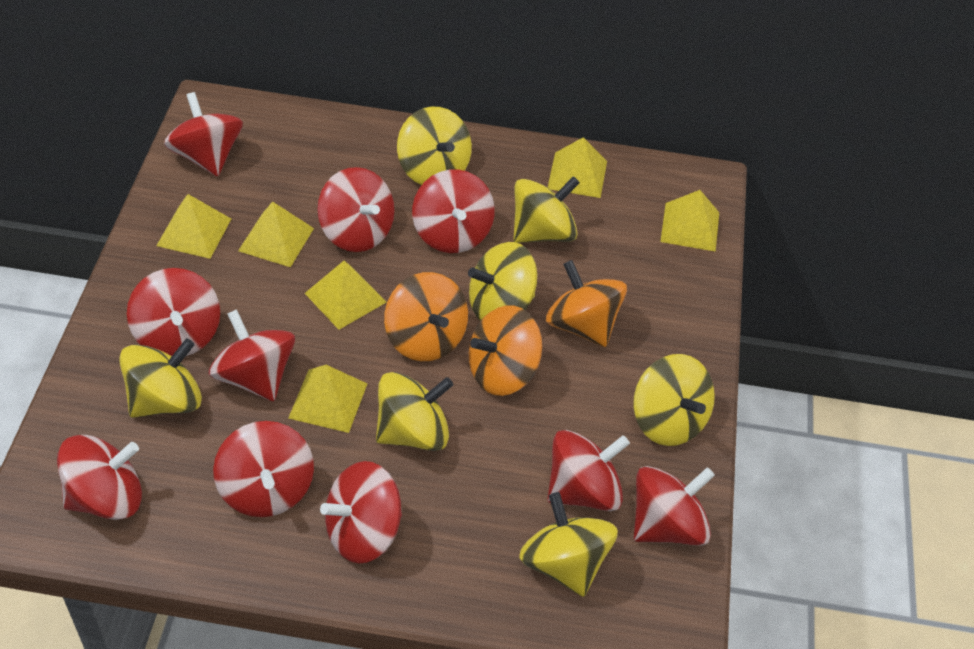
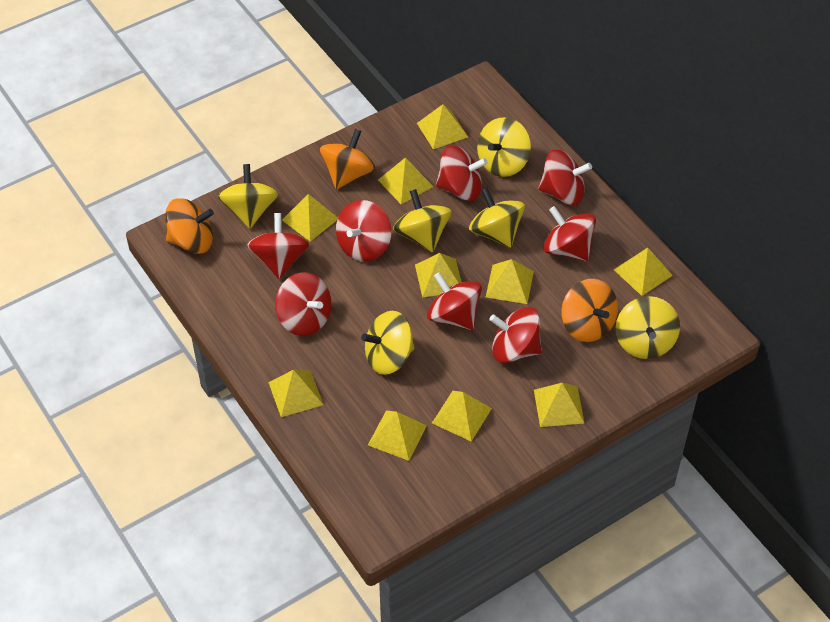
red spinning top: [57,435,142,520] [127,268,220,356] [164,92,243,177] [209,309,295,402] [213,421,314,517] [317,167,395,252] [320,461,402,564] [412,169,495,253] [548,430,630,511] [634,466,715,546] = 10 -> [247,213,309,279] [275,272,331,336] [336,200,392,262] [427,272,482,330] [436,146,488,201] [489,307,542,363] [538,149,592,205] [543,206,596,261] = 8
yellow pyramid: [156,194,231,259] [238,201,314,267] [288,365,367,433] [305,261,386,330] [548,137,607,198] [660,190,719,252] = 6 -> [268,370,324,417] [282,194,338,242] [368,410,427,461] [378,157,433,204] [415,253,461,297] [417,104,468,149] [432,391,492,442] [486,259,534,304] [534,383,584,427] [614,248,673,296] = 10
yellow spinning top: [119,338,202,418] [376,372,453,451] [397,106,472,185] [468,242,537,321] [513,176,580,243] [519,492,618,597] [633,354,715,446] = 7 -> [218,164,278,229] [361,311,414,375] [393,189,451,253] [469,187,525,248] [477,117,531,177] [616,296,680,359] = 6

